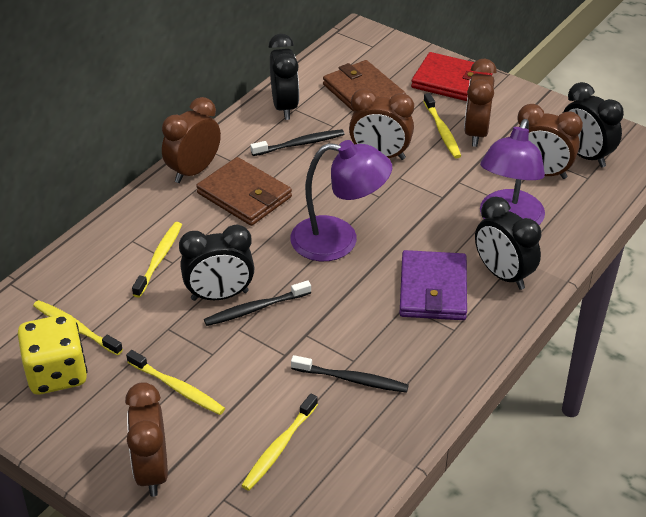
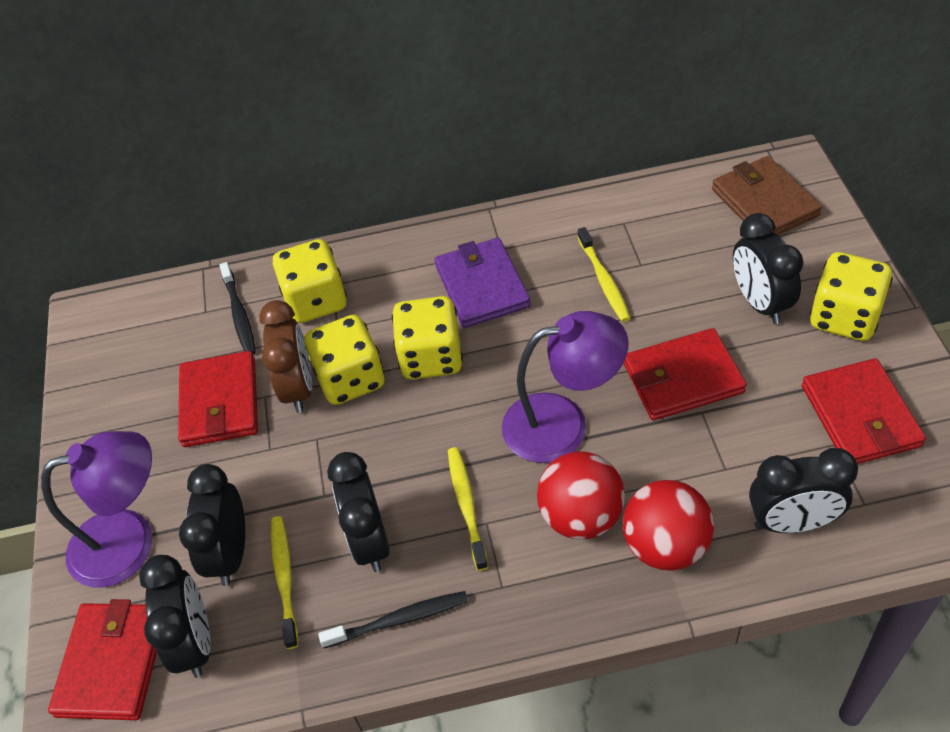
black clock: [179,224,254,301] [269,34,299,120] [475,197,541,290] [563,82,624,168] = 4 -> [139,555,211,678] [179,464,245,586] [327,452,390,572] [733,213,803,324] [749,448,858,533] = 5
black toothbrush: [204,280,311,326] [250,129,345,156] [291,355,409,393] = 3 -> [219,262,256,354] [318,591,468,648] = 2
brown clock: [125,382,168,497] [162,97,221,183] [349,88,414,160] [464,58,497,147] [517,104,583,179] = 5 -> [259,300,312,413] = 1
brown wallet: [196,157,292,226] [323,60,406,112] = 2 -> [712,156,822,235] = 1
red ball: none = 0 -> [537,452,625,539] [623,480,714,571] = 2
red wallet: [411,52,493,101] = 1 -> [48,599,157,720] [178,351,258,447] [623,328,747,420] [802,358,926,464] = 4
yellow dice: [18,314,88,395] = 1 -> [273,239,347,323] [304,315,384,405] [392,296,463,380] [810,252,893,341] = 4
yellow toothbrush: [33,300,123,356] [126,350,225,415] [132,222,182,298] [241,394,318,491] [423,93,461,158] = 5 -> [271,516,298,649] [448,447,488,571] [578,227,631,322] = 3

